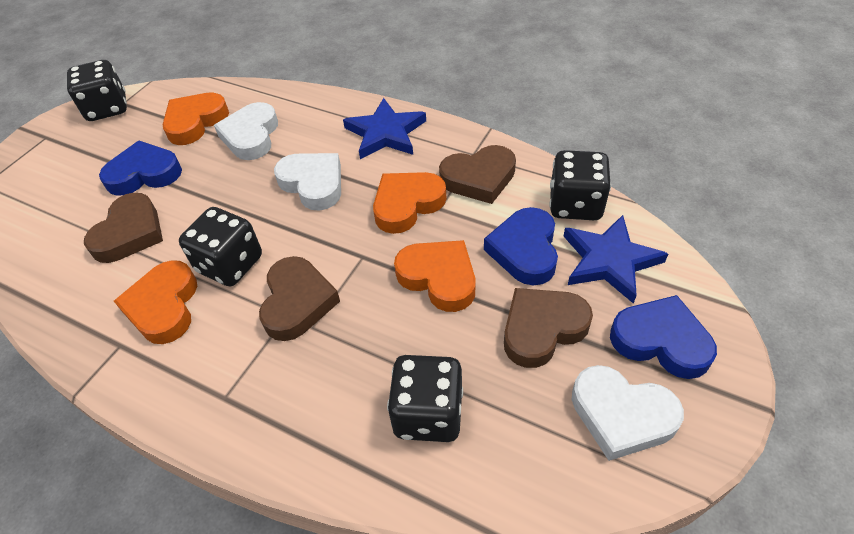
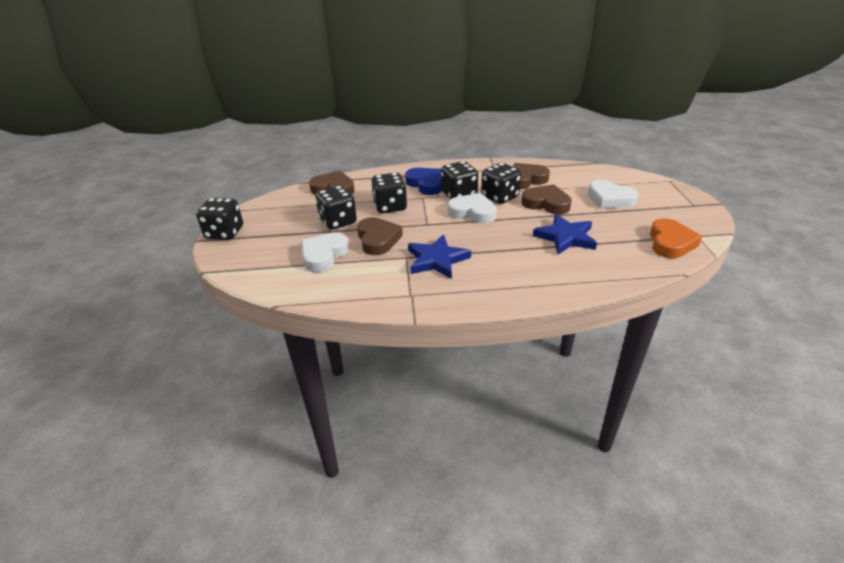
black dice: [67,60,127,121] [179,207,262,287] [387,355,463,442] [550,150,611,220] = 4 -> [196,198,243,240] [315,186,357,230] [371,173,407,213] [441,161,478,199] [481,163,521,204] = 5
blue heart: [99,141,182,196] [484,207,558,285] [610,295,717,379] = 3 -> [405,168,442,195] = 1
orange heart: [114,260,197,344] [162,93,229,145] [373,172,447,234] [394,240,476,312] = 4 -> [650,218,703,258] = 1

